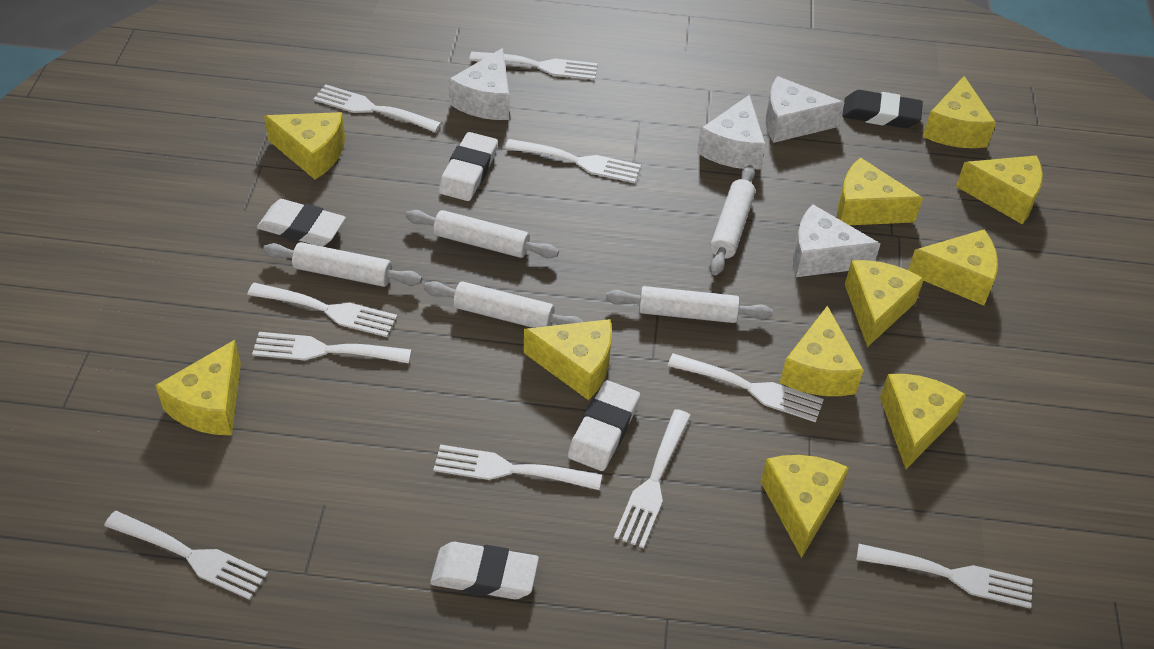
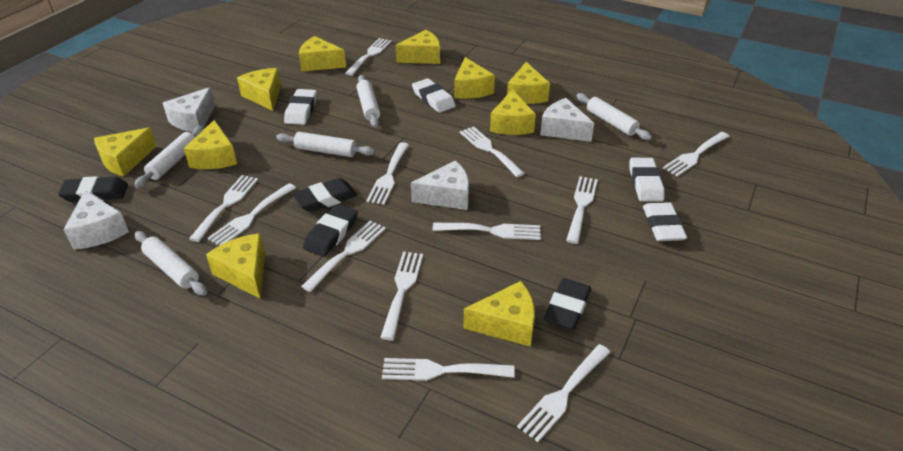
black eraser: [842,90,923,128] = 1 -> [58,176,128,202] [292,178,357,212] [303,204,358,257] [544,278,591,330] = 4
white fork: [104,511,268,600] [247,283,398,337] [252,332,412,363] [314,84,441,132] [433,445,602,490] [469,52,598,80] [505,139,641,183] [614,409,691,548] [668,353,824,422] [856,544,1032,609] = 10 -> [189,175,258,242] [208,183,296,246] [301,221,386,292] [346,38,392,75] [366,142,409,205] [380,252,423,340] [382,358,515,381] [433,223,541,240] [460,126,525,177] [517,344,610,442] [566,176,598,244] [663,132,730,177] = 12
yellow cheese: [155,340,241,436] [264,112,345,180] [524,319,612,400] [760,455,849,558] [780,306,864,396] [837,157,923,225] [845,260,924,347] [880,374,966,469] [908,230,998,305] [923,76,996,148] [956,155,1043,224] = 11 -> [94,127,157,177] [183,120,237,169] [206,234,265,299] [237,68,281,111] [299,36,346,72] [395,30,440,64] [454,57,495,99] [463,281,535,347] [490,89,536,135] [507,62,550,104] = 10

